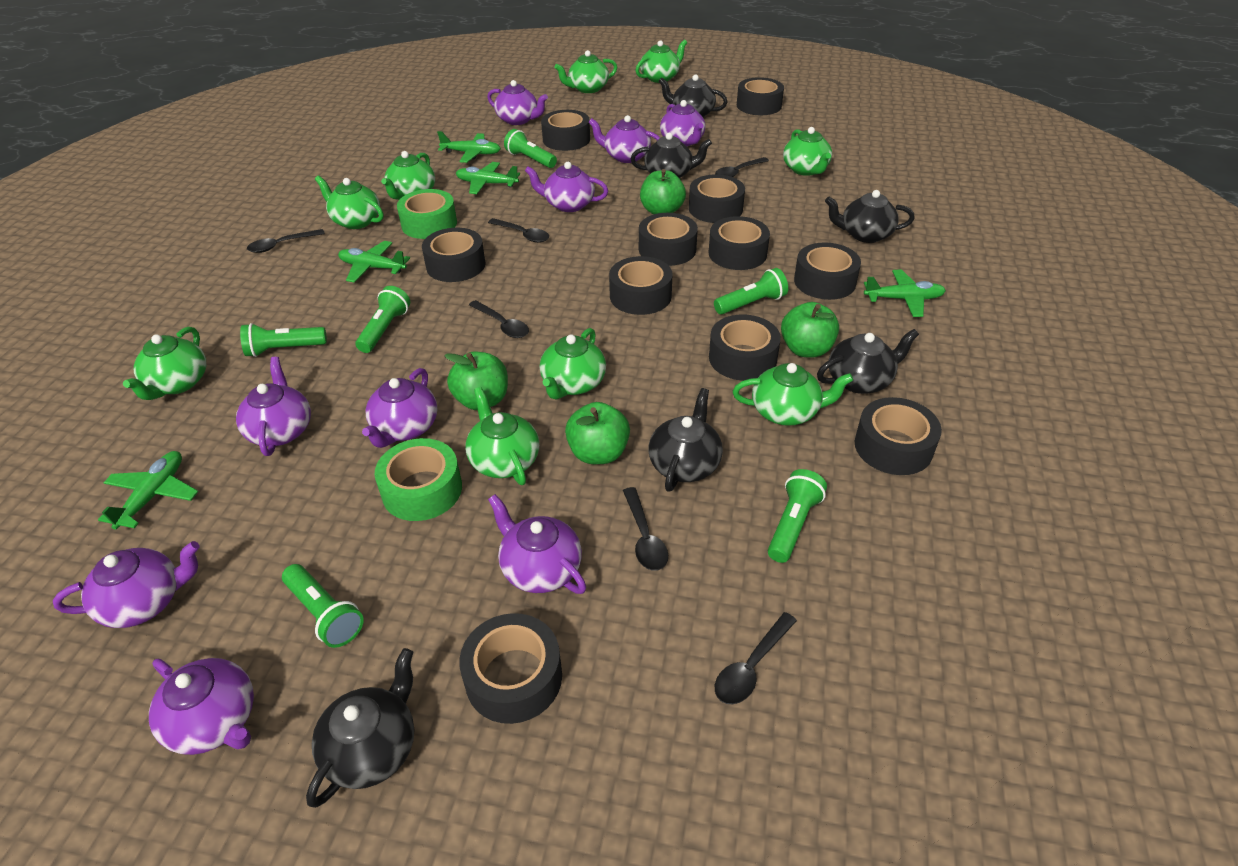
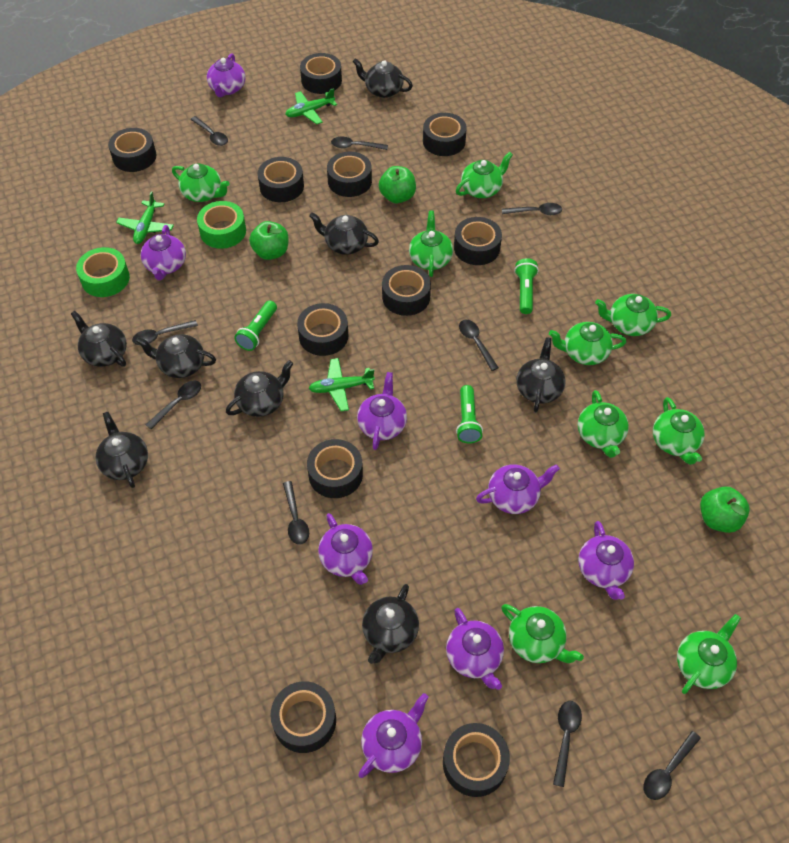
black spoon: [247,229,325,253] [469,300,529,338] [488,218,549,243] [623,487,668,571] [715,157,769,177] [715,612,797,704] = 6 -> [132,320,198,345] [146,380,201,429] [190,116,228,146] [283,481,309,544] [331,137,388,150] [459,320,499,371] [502,203,562,215] [553,701,582,787] [644,731,701,800] = 9
black teapot: [306,648,414,808] [631,133,712,178] [649,388,723,492] [658,74,728,117] [817,329,919,394] [825,190,915,243] = 6 -> [71,311,127,367] [95,412,148,488] [136,334,216,378] [226,360,293,417] [309,212,379,255] [353,58,413,98] [362,584,419,664] [516,337,565,412] = 8
green apple: [444,351,508,410] [565,402,630,464] [640,169,686,214] [781,302,839,358] = 4 -> [249,221,289,260] [379,166,416,203] [700,486,750,533] = 3
green flashlight: [240,323,327,357] [282,564,364,648] [356,286,410,353] [504,129,557,168] [714,268,788,314] [768,469,827,563] = 6 -> [234,300,277,351] [456,385,483,443] [514,258,539,314] = 3
green plane: [98,451,198,530] [338,241,410,283] [437,131,501,163] [456,162,520,194] [864,270,946,317] = 5 -> [116,192,174,244] [285,88,337,124] [309,358,375,411] = 3
purple teapot: [53,541,200,628] [149,658,254,755] [236,357,311,456] [362,368,438,448] [487,80,548,125] [488,494,586,594] [525,162,608,212] [588,115,660,163] [660,100,706,146] = 9 -> [141,225,186,280] [207,53,246,97] [318,513,373,585] [357,372,407,450] [358,693,429,778] [446,608,504,690] [476,464,560,514] [578,521,634,600] = 8

